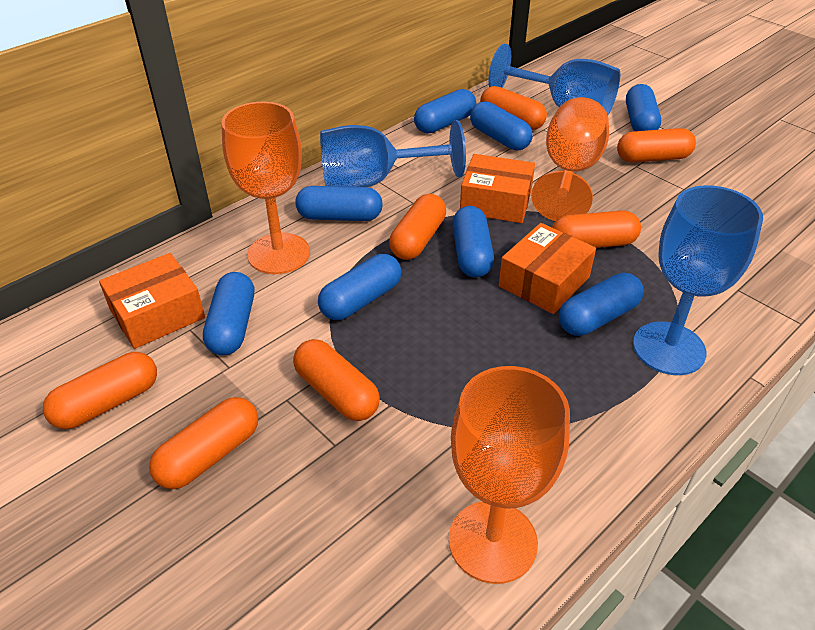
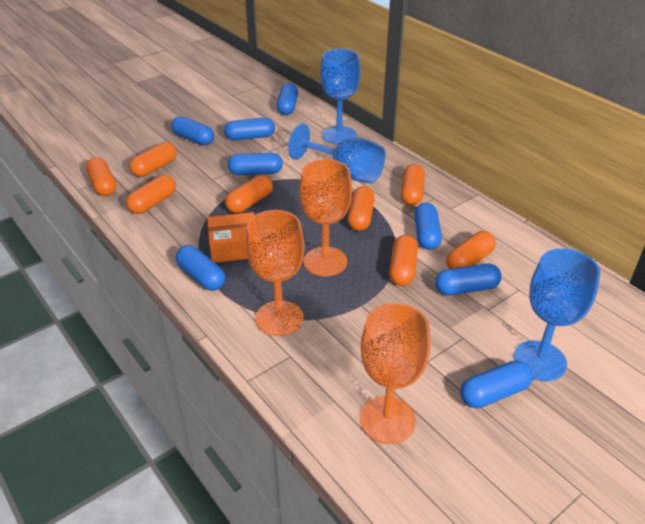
orange box: [99,253,205,349] [460,154,535,223] [499,223,596,314] = 3 -> [207,212,255,263] = 1
orange capsule: [43,352,157,429] [149,397,258,489] [293,339,380,421] [389,194,446,260] [480,86,547,130] [552,210,641,248] [617,128,696,163] = 7 -> [86,157,116,196] [126,175,176,214] [129,142,177,177] [225,175,273,213] [348,186,375,231] [389,235,418,286] [401,164,425,206] [446,231,496,269] = 8

